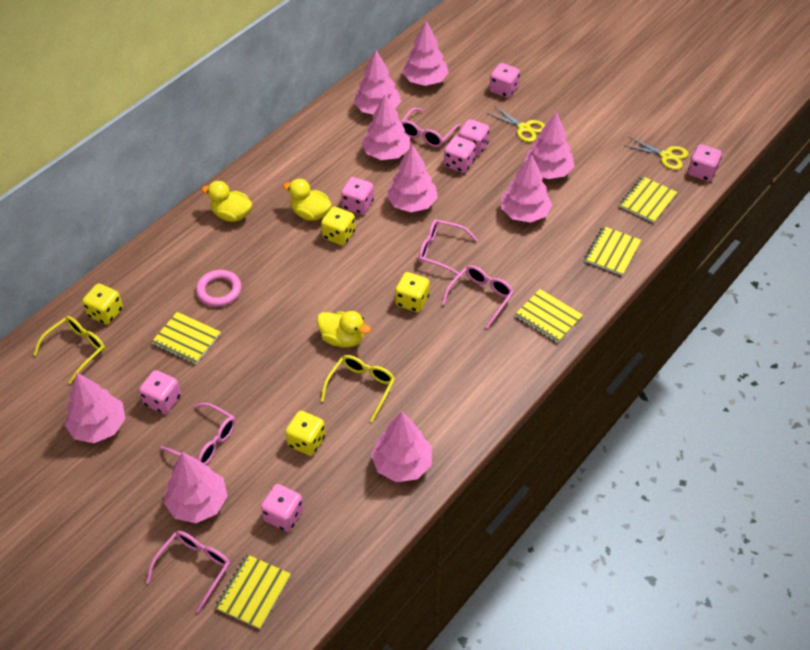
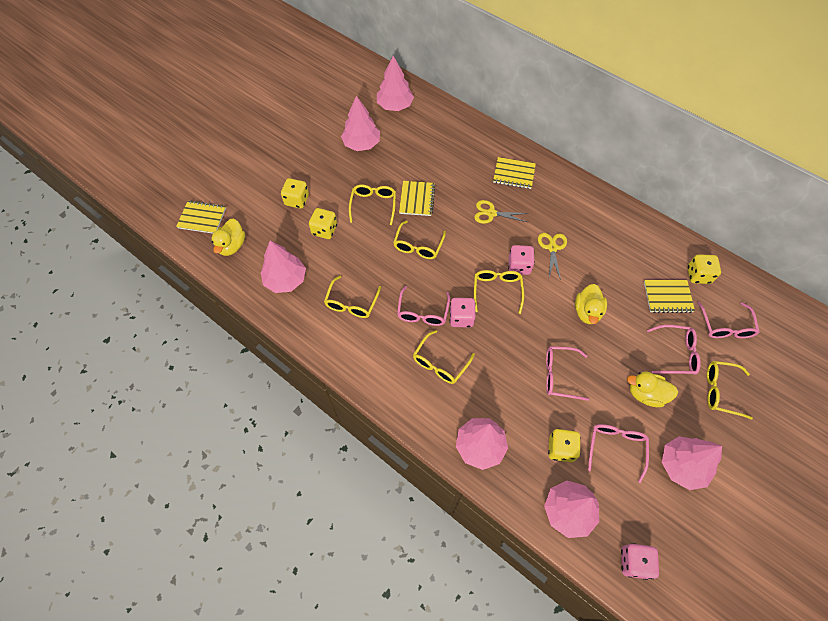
pink dice: [139,370,181,414] [261,484,304,532] [341,177,374,215] [444,136,476,173] [459,119,489,156] [489,63,520,98] [688,144,722,182] = 7 -> [450,298,476,327] [508,245,535,275] [621,543,659,580] = 3
pink ring: [196,270,242,307] = 1 -> none = 0
pink tree: [65,372,126,443] [164,452,228,523] [354,50,401,115] [362,94,410,160] [371,411,432,482] [386,144,438,212] [402,21,449,86] [501,154,552,223] [524,112,575,179] = 9 -> [261,241,306,293] [341,96,380,151] [377,56,414,111] [456,418,508,470] [544,481,599,538] [662,436,722,490] = 6
yellow glasses: [33,316,106,384] [321,355,395,422] = 2 -> [324,276,381,318] [349,185,396,225] [393,220,446,259] [413,330,475,384] [474,270,524,314] [707,361,753,420] = 6
yellow notebook: [152,312,221,364] [215,554,291,629] [515,289,583,343] [585,226,641,276] [619,176,677,223] = 5 -> [176,200,226,234] [399,181,435,216] [493,157,536,189] [644,280,695,313] = 4

